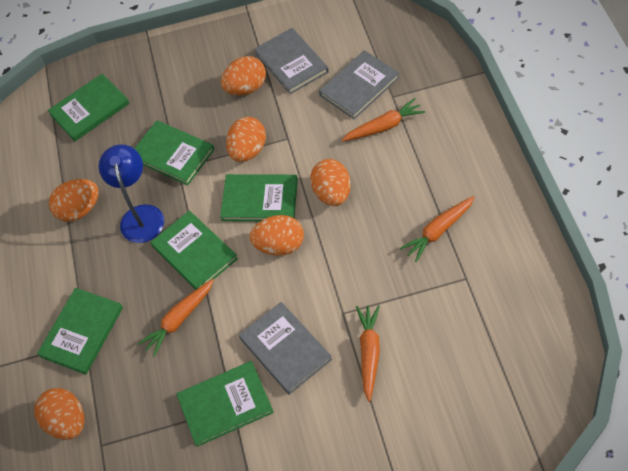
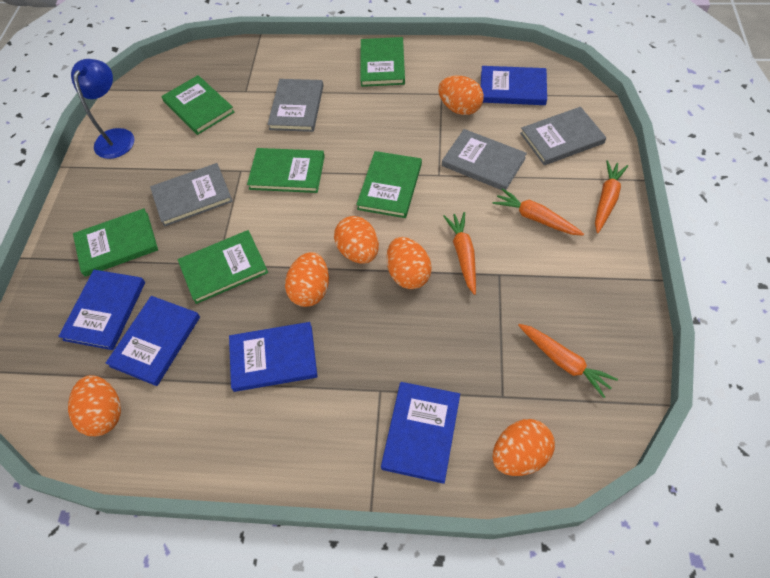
blue book: none = 0 -> [58,270,145,350] [106,296,200,386] [229,322,318,392] [381,382,460,484] [481,66,547,105] = 5
grey book: [239,302,332,395] [254,28,329,94] [319,50,399,119] = 3 -> [150,163,233,227] [267,79,323,132] [442,129,527,190] [520,107,607,165] = 4

